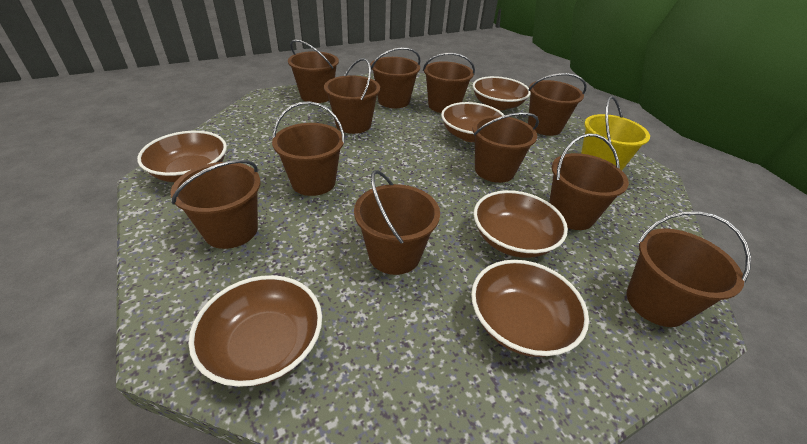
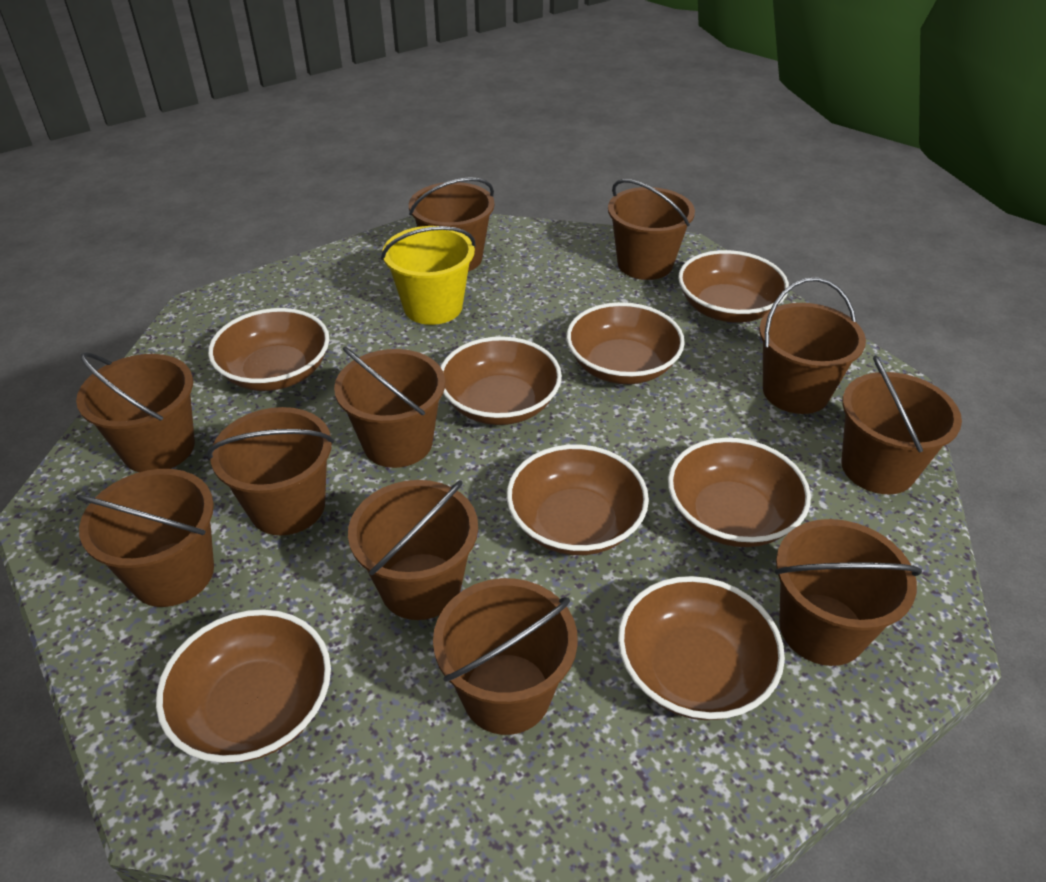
brown bowl: [137,131,227,182] [189,275,322,387] [441,102,505,142] [471,260,589,357] [473,76,531,110] [474,190,568,258] = 6 -> [156,609,331,763] [208,308,329,391] [440,336,562,425] [507,445,649,555] [566,302,685,384] [618,576,785,720] [668,438,811,547] [678,250,789,323] = 8

